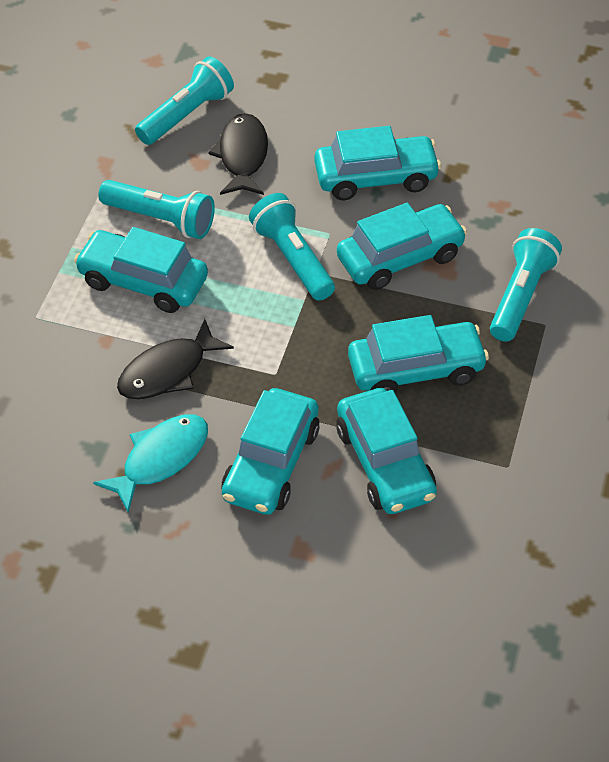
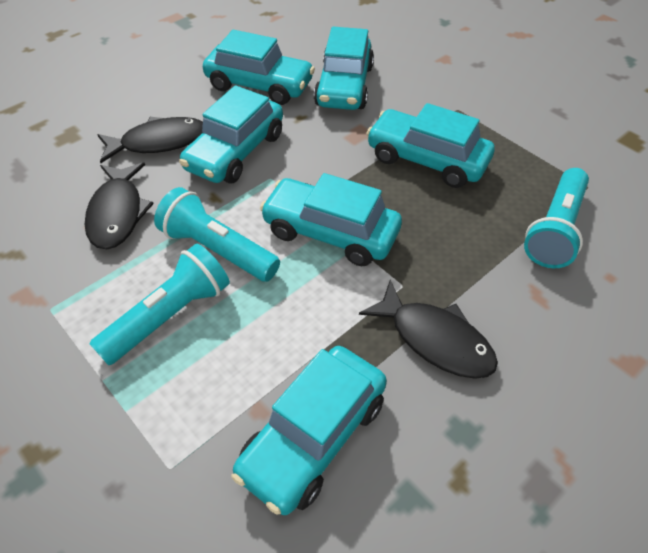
black fish: [117,319,234,400] [209,113,268,195] = 2 -> [84,163,154,249] [97,117,203,163] [359,280,498,379] = 3
turquoise fish: [93,415,208,513] = 1 -> none = 0
turquoise flashlight: [98,180,215,239] [135,57,234,145] [249,193,335,301] [490,228,562,342] = 4 -> [90,244,230,365] [154,187,280,282] [524,168,589,268] = 3

